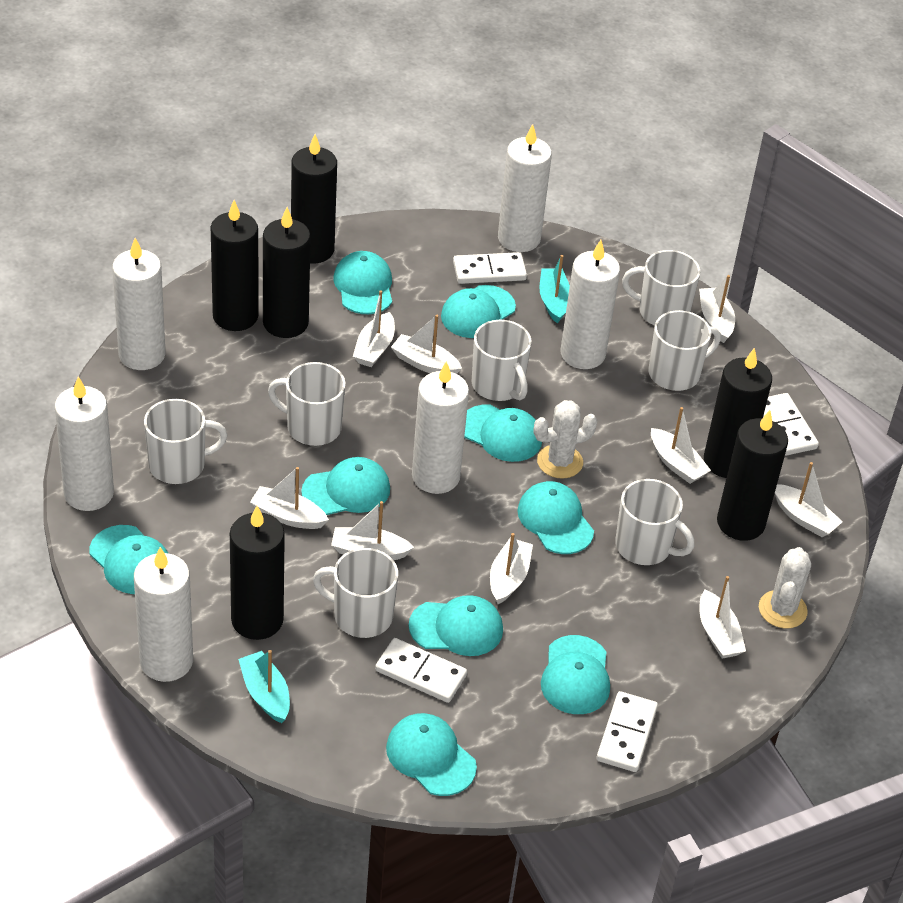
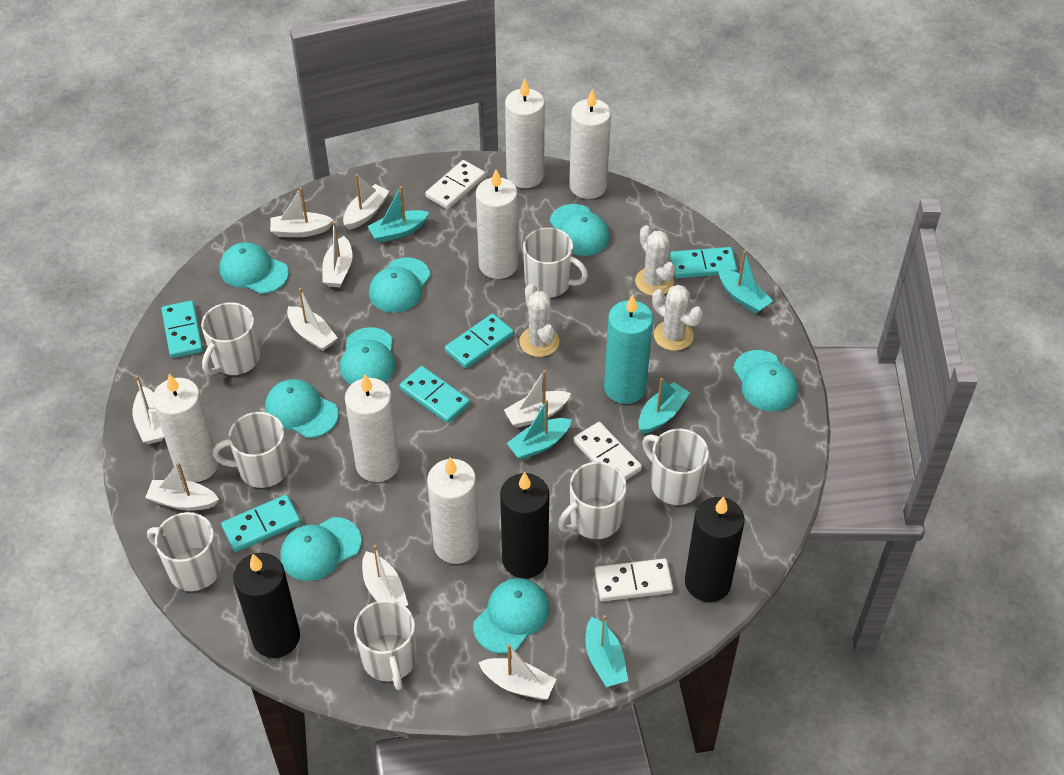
black candle: [211,200,259,331] [230,506,285,640] [263,207,311,338] [291,134,337,263] [704,348,772,478] [717,410,788,541] = 6 -> [233,553,300,658] [500,472,549,578] [685,496,745,602] = 3
turquoise boat: [238,650,290,723] [539,255,570,323] = 2 -> [367,186,429,243] [507,400,572,460] [586,615,628,687] [639,378,690,434] [719,250,773,313] = 5
turquoise candle: none = 0 -> [604,295,653,404] = 1
turquoise cap: [89,525,169,594] [301,457,390,515] [333,251,392,314] [386,713,477,796] [409,595,503,656] [441,285,516,338] [464,404,542,462] [517,481,594,554] [541,635,610,714] = 9 -> [220,242,289,294] [265,379,339,438] [280,517,362,581] [340,327,395,385] [369,257,431,313] [473,578,550,654] [550,204,610,256] [733,350,798,411] = 8
turquoise domino: none = 0 -> [161,300,203,358] [221,495,301,552] [400,366,470,423] [445,314,514,369] [670,247,737,278] = 5
white cactus: [534,400,598,479] [759,547,811,629] = 2 -> [520,284,559,357] [635,225,675,296] [652,285,703,351] = 3
white domino: [375,638,467,703] [453,252,527,284] [597,691,658,772] [763,393,819,455] = 4 -> [425,160,485,209] [573,422,642,480] [595,559,673,601] = 3

